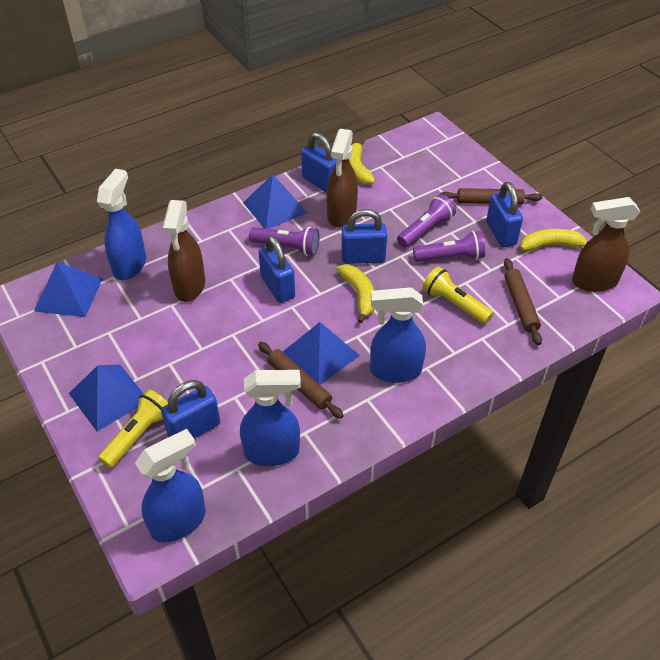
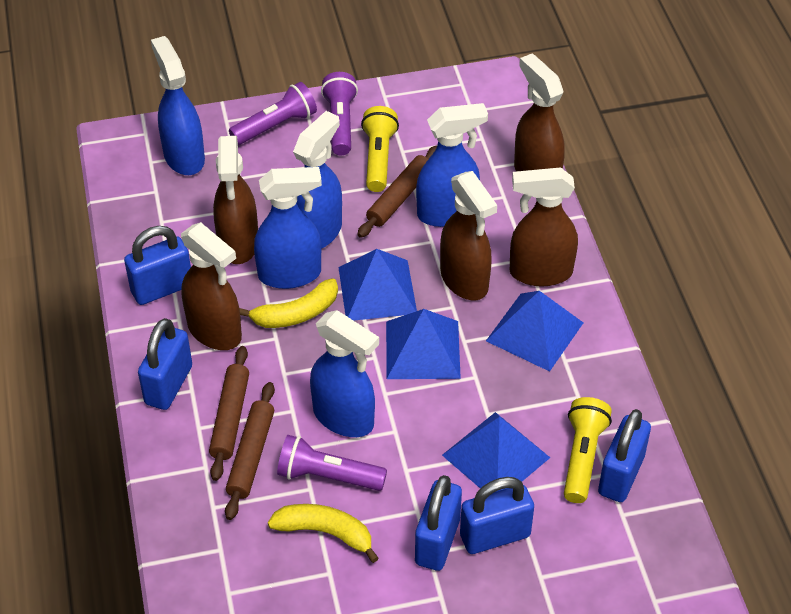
blue spray bottle: [97,169,146,280] [135,429,206,542] [240,370,301,466] [370,287,426,383] = 4 -> [151,36,205,175] [254,167,322,289] [293,111,342,249] [310,310,379,437] [416,103,488,227] = 5
brown spray bottle: [162,200,205,302] [327,129,358,228] [572,197,640,292] = 3 -> [181,222,242,350] [213,136,258,264] [440,171,497,300] [510,168,578,287] [514,53,565,172] = 5
yellow banana: [337,264,375,323] [349,139,375,185] [521,229,587,251] = 3 -> [239,278,338,328] [268,504,379,563] = 2

